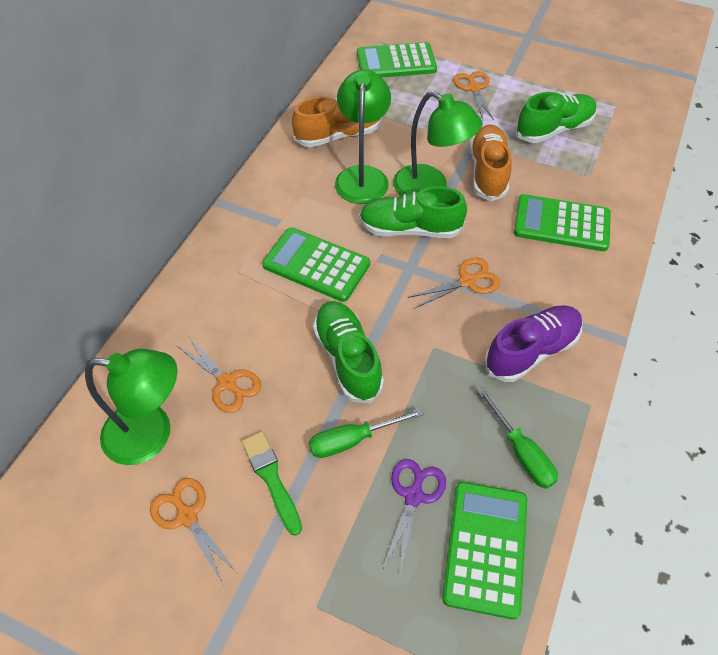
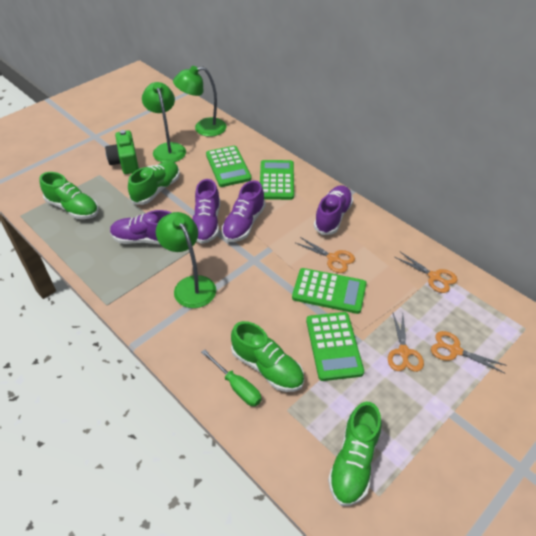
green brush: [242,431,302,536] = 1 -> none = 0
green camera: none = 0 -> [105,130,139,174] = 1
green screwdriver: [309,408,424,458] [477,387,558,489] = 2 -> [201,349,262,406] = 1
green shoe: [313,301,384,403] [359,186,467,238] [515,92,597,143] = 3 -> [40,172,99,219] [128,161,180,205] [231,321,304,392] [328,402,382,506] = 4
orange shoe: [292,97,383,147] [470,124,512,201] = 2 -> none = 0
purple scissors: [383,459,446,572] = 1 -> none = 0
purple shoe: [484,305,582,382] = 1 -> [110,210,172,245] [192,179,220,244] [222,181,266,242] [314,185,353,235] = 4

